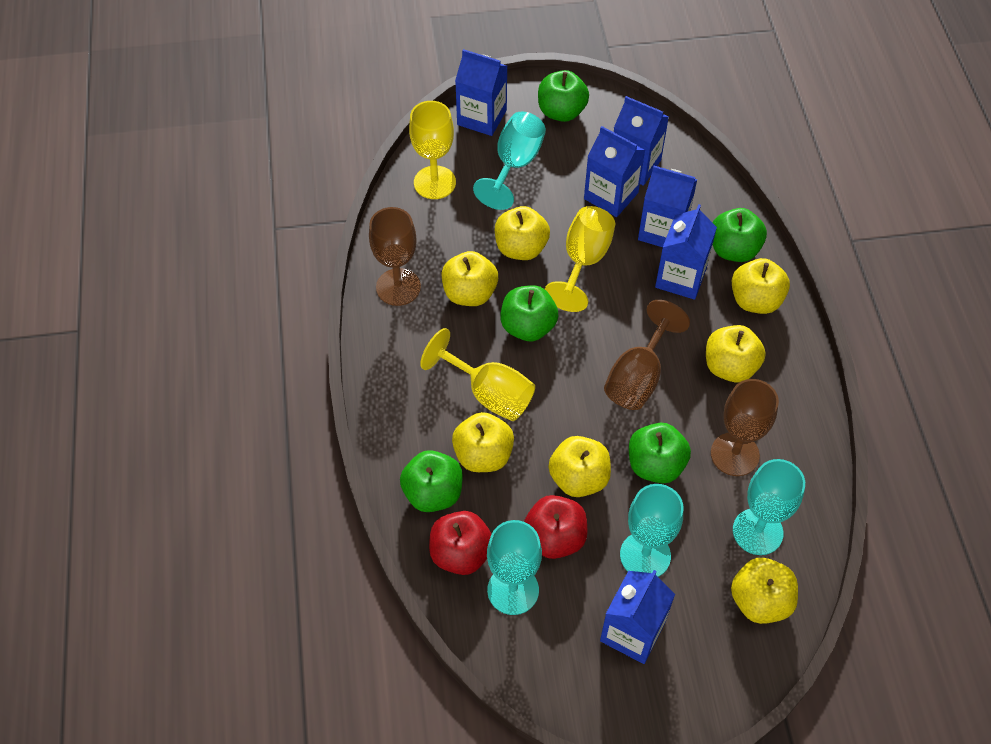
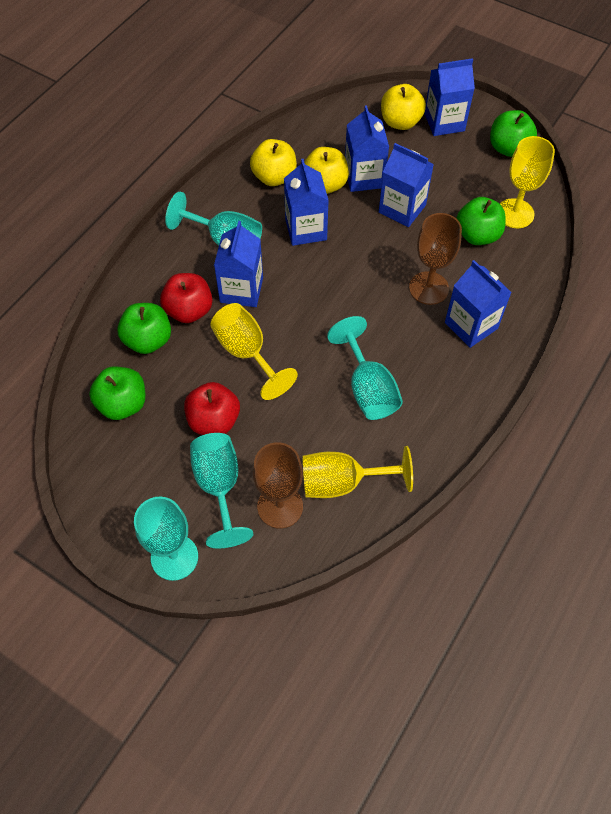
brown goblet: [369,207,421,306] [604,300,690,410] [711,379,779,476] = 3 -> [253,442,303,529] [409,213,462,305] = 2
green apple: [400,450,463,512] [500,285,558,341] [538,70,589,122] [629,423,691,483] [712,208,767,262] = 5 -> [89,367,145,420] [117,303,171,354] [456,197,506,245] [490,110,537,157] = 4
yellow apple: [442,251,498,306] [452,412,514,472] [495,206,550,260] [549,436,611,497] [706,325,766,382] [731,558,798,624] [732,258,790,314] = 7 -> [250,139,297,186] [304,147,349,194] [381,84,426,130] = 3

